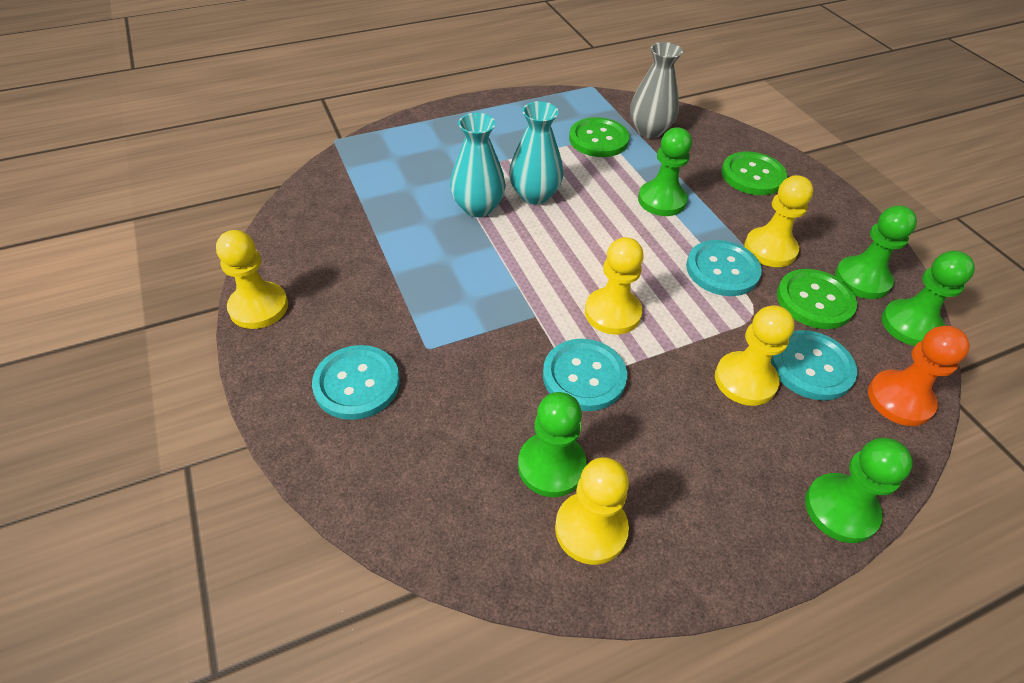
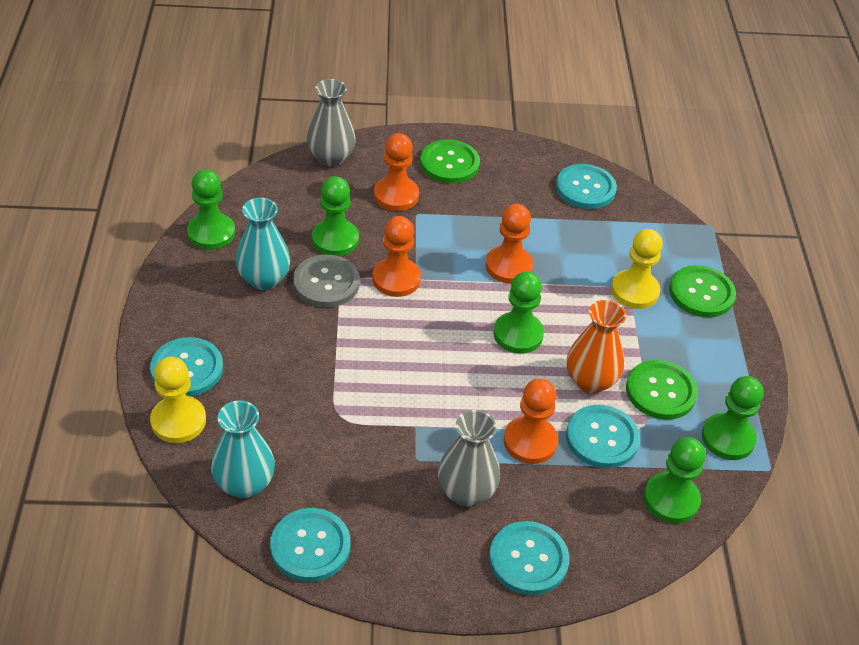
grey button: none = 0 -> [293,254,360,307] = 1
grey vase: [630,42,683,138] = 1 -> [307,79,356,167] [438,410,500,506] = 2
orange pawn: [868,326,970,426] = 1 -> [372,216,421,297] [374,133,419,211] [485,204,533,284] [504,379,558,464] = 4
orange vase: none = 0 -> [567,300,626,393] = 1
turquoise button: [312,345,400,420] [543,339,627,411] [686,240,762,296] [771,330,857,400] = 4 -> [150,337,223,397] [270,508,351,582] [489,521,569,595] [556,164,617,209] [566,405,640,468] = 5
yellow pawn: [216,230,288,329] [555,457,629,565] [585,237,644,335] [715,305,795,406] [744,175,813,267] = 5 -> [150,356,206,443] [611,229,663,309] = 2

